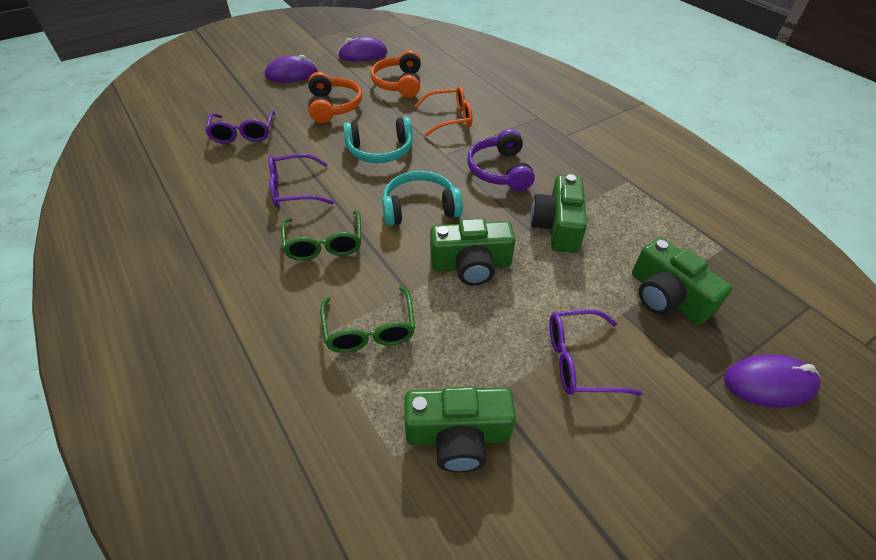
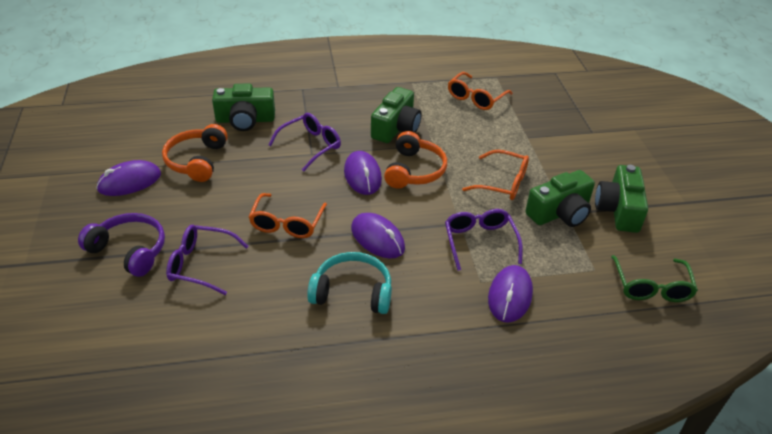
green glasses: [281,211,361,261] [320,286,415,353] = 2 -> [611,255,698,302] = 1
orange glasses: [414,86,473,137] = 1 -> [249,193,327,238] [448,72,513,110] [462,150,529,200] = 3
purple mouse: [265,55,318,82] [338,37,387,62] [724,354,820,408] = 3 -> [96,160,161,196] [344,151,382,195] [351,213,405,259] [488,265,533,323] = 4
turquoise headphones: [343,117,413,163] [382,171,463,226] = 2 -> [307,252,392,314] = 1

